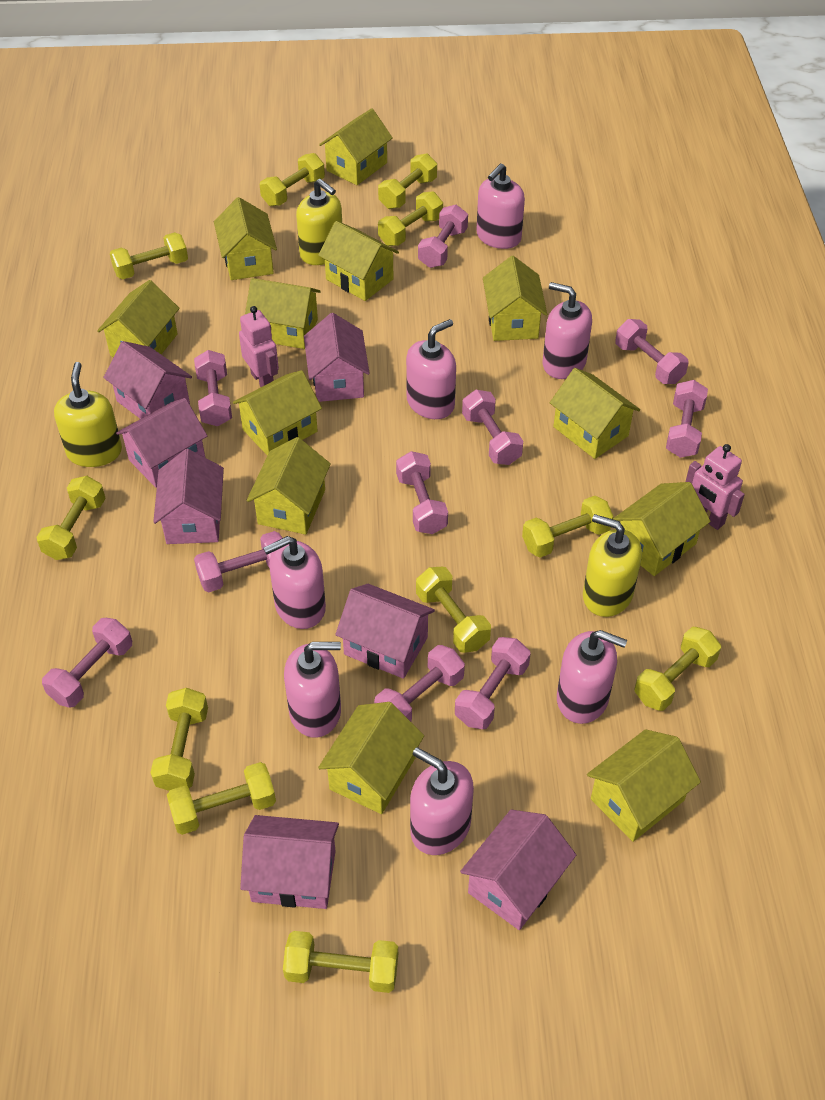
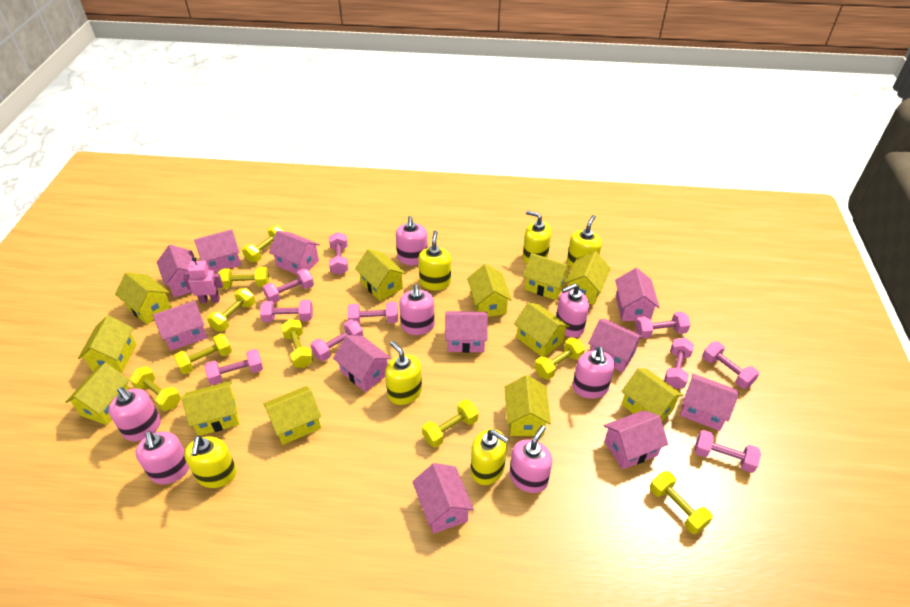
pink house: [103,341,192,419] [116,398,207,488] [153,449,224,544] [240,815,339,909] [304,313,370,402] [335,584,435,679] [460,810,576,930] = 7 -> [153,301,207,351] [157,245,194,298] [194,229,241,273] [269,231,320,275] [333,335,392,392] [412,463,474,534] [445,311,488,353] [588,319,643,372] [604,410,668,470] [615,268,660,321] [680,374,739,431] = 11
pink robot: [239,306,279,387] [685,444,745,530] = 2 -> [183,257,223,303] = 1
yellow dumbbell: [37,476,106,560] [110,232,188,279] [150,688,208,791] [167,762,276,835] [260,153,325,206] [283,931,398,993] [378,153,437,209] [378,191,443,246] [416,567,491,653] [522,496,614,558] [634,627,721,711] = 11 -> [129,366,181,411] [173,333,232,374] [207,288,256,331] [218,267,269,289] [242,225,285,262] [281,319,313,368] [422,400,478,447] [534,337,585,380] [650,471,713,534] = 9
yellow soap dispenser: [54,362,122,467] [296,179,342,265] [583,514,642,617] = 3 -> [184,436,237,488] [385,341,422,405] [418,230,451,290] [471,429,509,485] [523,210,551,264] [567,215,602,269] = 6

